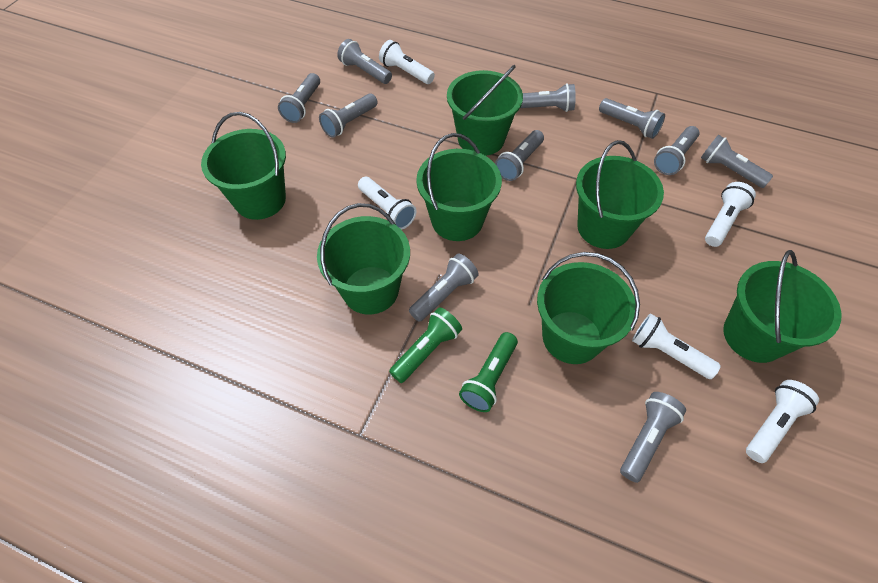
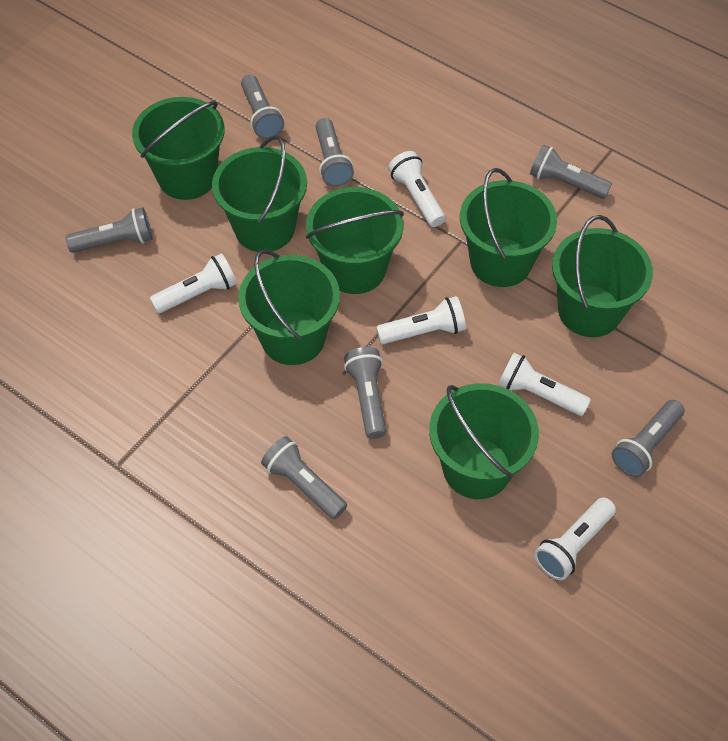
green flashlight: [389,307,462,383] [459,332,518,412] = 2 -> none = 0
grey flashlight: [278,73,320,123] [319,93,378,138] [337,39,392,84] [409,254,479,322] [495,130,544,181] [520,83,576,112] [599,98,665,139] [620,392,686,483] [654,126,700,175] [701,135,773,188] = 10 -> [66,207,152,253] [241,75,284,139] [261,436,347,519] [315,118,354,187] [344,347,386,439] [530,145,612,199] [612,400,684,477] = 7

